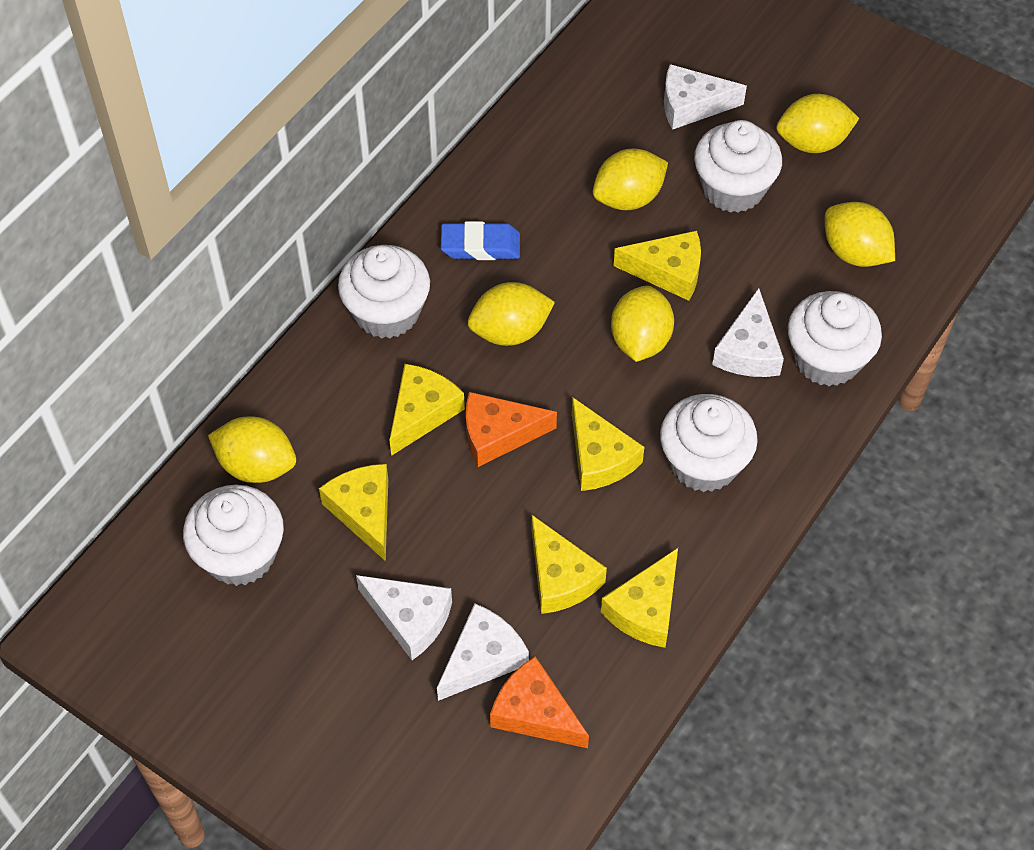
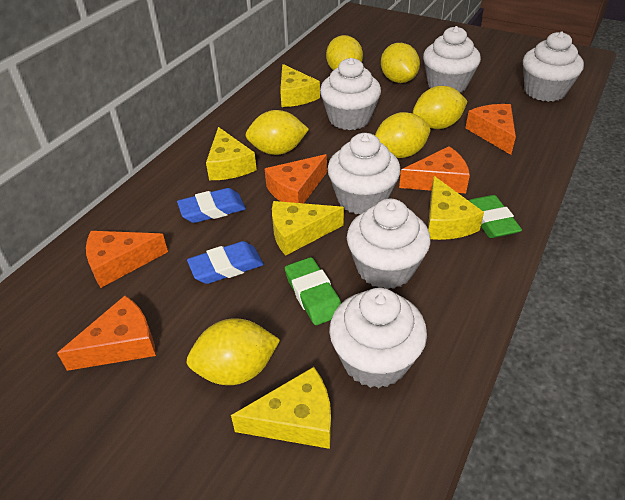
blue eraser: [441,221,520,260] = 1 -> [177,188,246,223] [187,241,264,284] = 2
green eraser: none = 0 -> [285,257,341,325] [468,195,522,238] = 2
orange cheese: [466,392,557,467] [490,656,589,748] = 2 -> [57,296,156,371] [86,231,168,288] [265,154,327,203] [399,146,470,194] [466,104,516,155] = 5
white cheese: [356,575,452,660] [437,603,529,701] [664,64,747,130] [712,288,784,377] = 4 -> none = 0
white cupcake: [183,485,284,586] [338,245,430,339] [660,394,758,492] [694,120,782,213] [788,291,882,386] = 5 -> [320,58,381,130] [327,133,401,214] [329,288,427,388] [347,199,431,289] [423,26,481,93] [523,31,584,102] = 6
yellow cheese: [319,464,388,561] [389,364,465,456] [531,515,607,614] [572,397,644,491] [601,548,678,648] [613,231,701,301] = 6 -> [206,127,257,180] [231,367,331,449] [272,201,344,256] [280,64,320,107] [428,176,484,240] = 5

